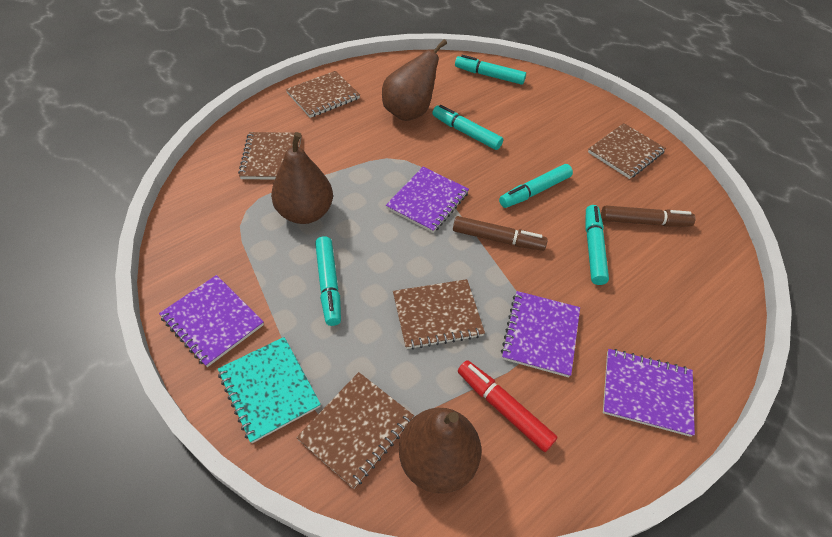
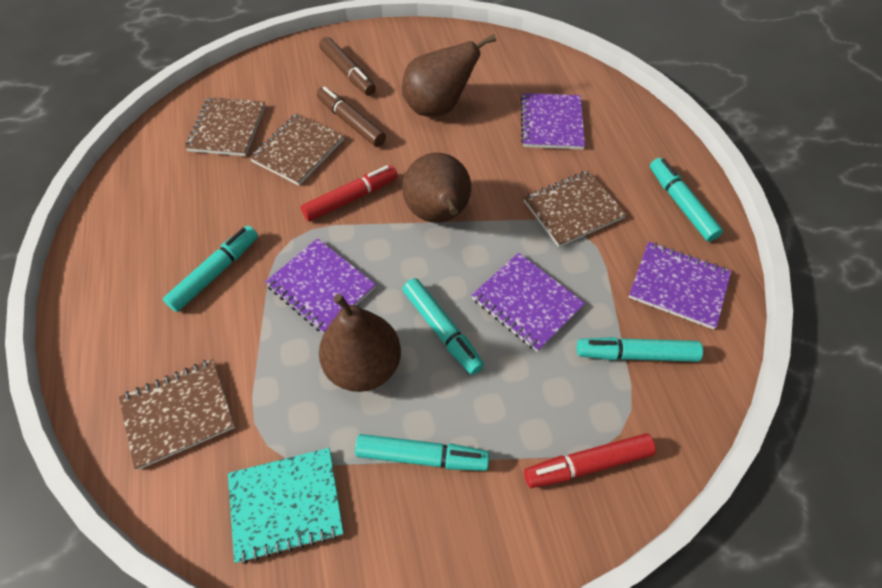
brown notebook: [238,132,301,179] [286,71,360,118] [296,372,414,489] [393,279,485,350] [588,123,666,179] = 5 -> [119,359,235,470] [185,97,265,156] [249,113,344,185] [524,170,626,247] = 4
red marker: [458,360,558,452] = 1 -> [301,165,398,222] [524,433,656,488] = 2

